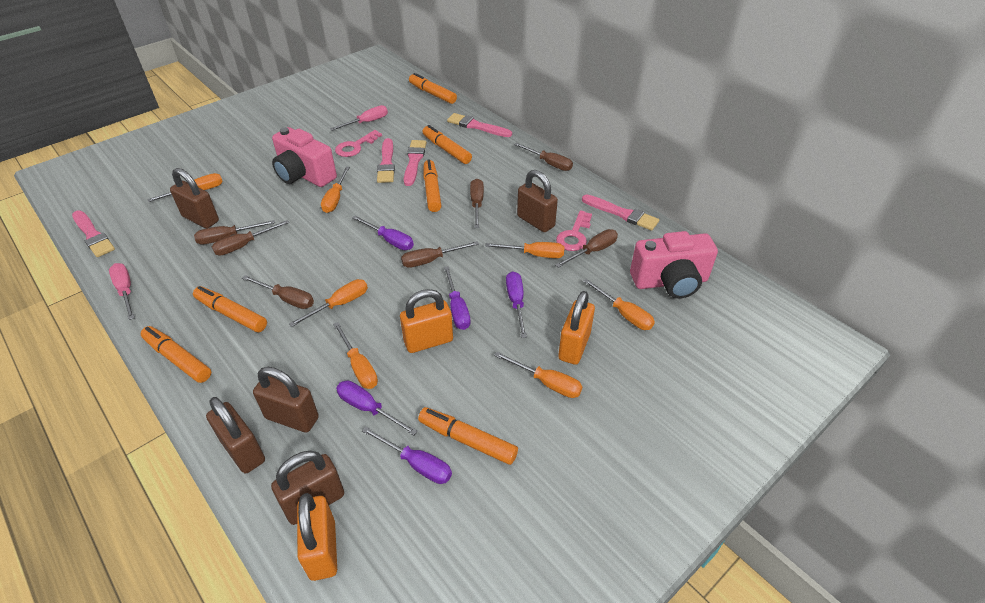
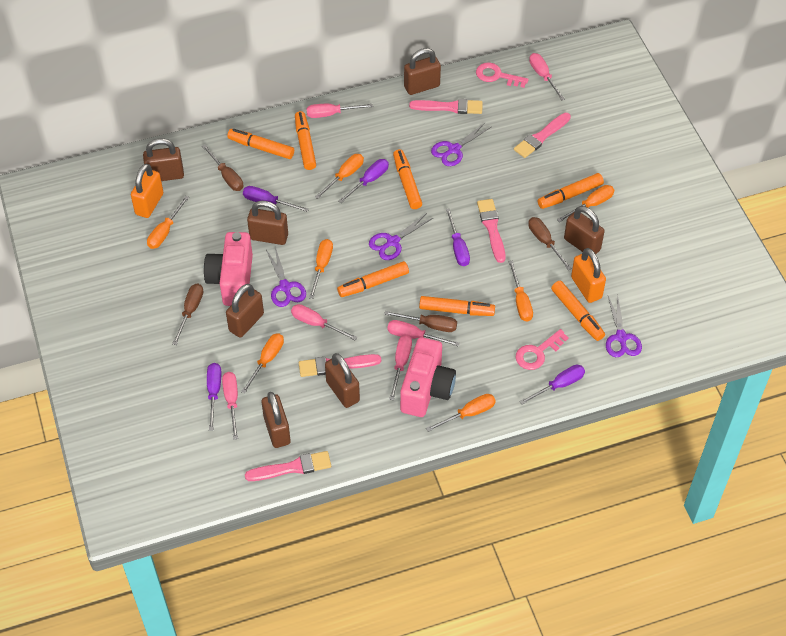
brown padlock: [170,168,219,228] [206,397,265,474] [253,367,319,433] [271,451,344,525] [517,170,558,232] = 5 -> [143,138,184,181] [226,284,264,338] [247,201,288,245] [262,392,291,448] [325,353,360,408] [404,48,441,95] [564,206,605,254] = 7
brown screwdriver: [194,220,275,245] [212,220,289,256] [242,275,314,309] [401,241,479,268] [470,179,484,228] [514,143,573,171] [555,229,618,268] = 7 -> [172,284,203,345] [202,145,243,191] [384,311,457,332] [528,217,572,270] = 4
orange marker: [141,326,211,383] [193,286,267,332] [409,73,457,104] [418,407,518,465] [423,125,472,164] [423,159,441,212] = 6 -> [227,129,294,159] [295,111,316,170] [337,261,409,297] [393,149,422,209] [419,296,495,316] [538,173,604,209] [551,281,605,341] = 7
orange padlock: [297,493,337,581] [400,289,453,353] [558,291,595,365] = 3 -> [131,164,163,218] [571,248,606,303] = 2
pink screwdriver: [109,263,135,320] [330,105,388,131] = 2 -> [222,372,238,440] [291,304,357,340] [306,104,373,118] [387,320,460,347] [389,335,412,400] [529,53,565,100] = 6
purple scissors: none = 0 -> [266,248,306,307] [369,213,433,260] [431,122,491,166] [606,294,642,357] = 4

